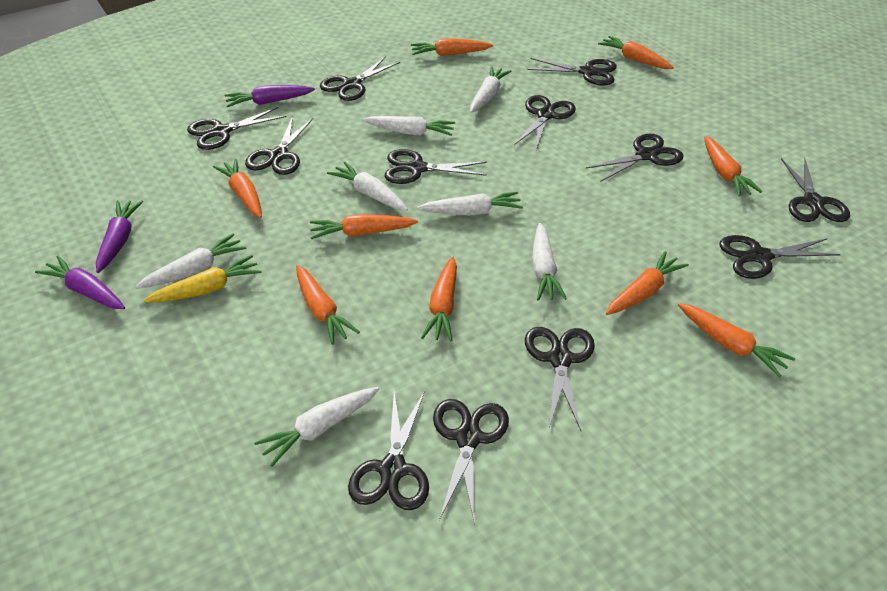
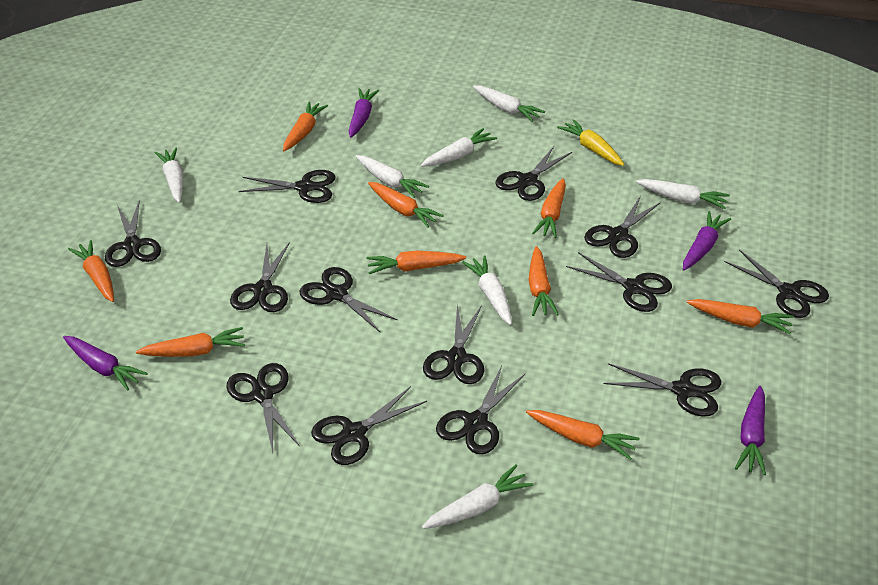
black scissors: [187,107,287,150] [245,116,313,175] [320,56,400,101] [348,391,429,510] [384,149,487,184] [433,399,509,525] [514,95,576,150] [525,327,595,430] [527,58,617,86] [586,134,684,182] [719,235,841,279] [781,158,850,222] = 12 -> [105,202,161,267] [226,363,300,453] [230,242,290,312] [239,170,335,203] [300,267,398,332] [311,386,427,465] [423,304,484,384] [436,366,525,454] [495,146,572,201] [566,252,672,312] [584,196,661,258] [603,363,722,417] [724,250,829,318] = 13
purple carrot: [35,256,125,309] [96,200,143,273] [225,85,315,107] = 3 -> [63,336,148,391] [349,88,379,138] [683,211,731,270] [735,386,766,475] = 4

